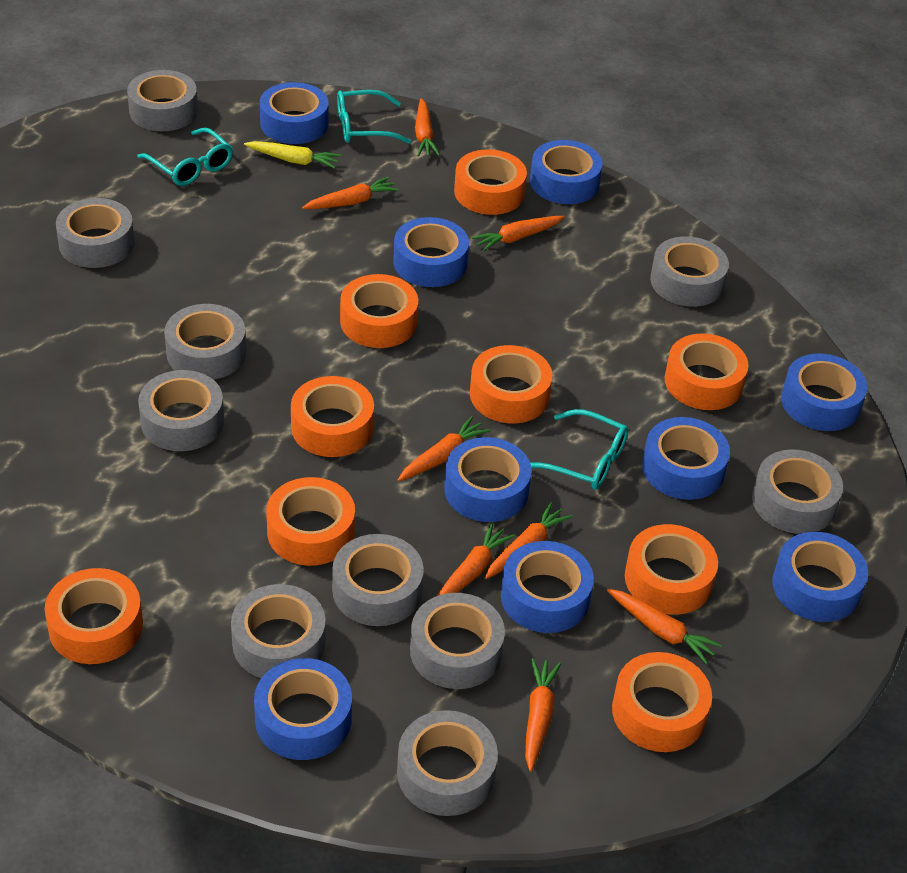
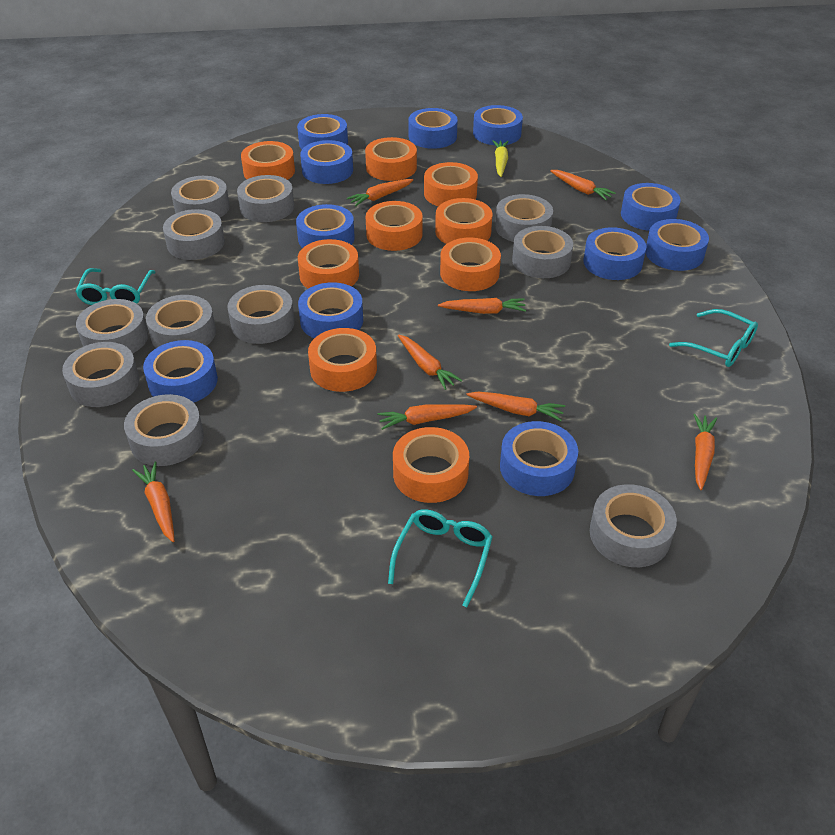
blue tape: [254,658,352,760] [260,82,329,144] [393,217,469,287] [444,437,532,522] [501,541,594,633] [530,140,603,204] [642,417,730,500] [772,532,868,622] [781,354,867,431] = 9 -> [143,340,218,403] [296,204,355,248] [297,114,348,149] [298,282,363,338] [300,140,353,184] [408,108,458,149] [473,105,523,145] [500,421,578,496] [583,227,646,280] [621,183,681,231] [645,219,709,271] = 11
grey tape: [56,198,135,268] [127,70,198,131] [138,370,224,451] [164,304,246,380] [231,584,325,678] [332,534,424,626] [397,710,498,816] [410,593,505,689] [650,236,729,307] [752,449,843,534] = 10 -> [62,342,139,407] [76,299,149,353] [124,394,204,466] [146,295,216,348] [163,209,225,260] [171,176,230,218] [227,285,295,344] [237,175,294,222] [495,194,553,242] [512,226,573,278] [590,484,677,567] = 11

